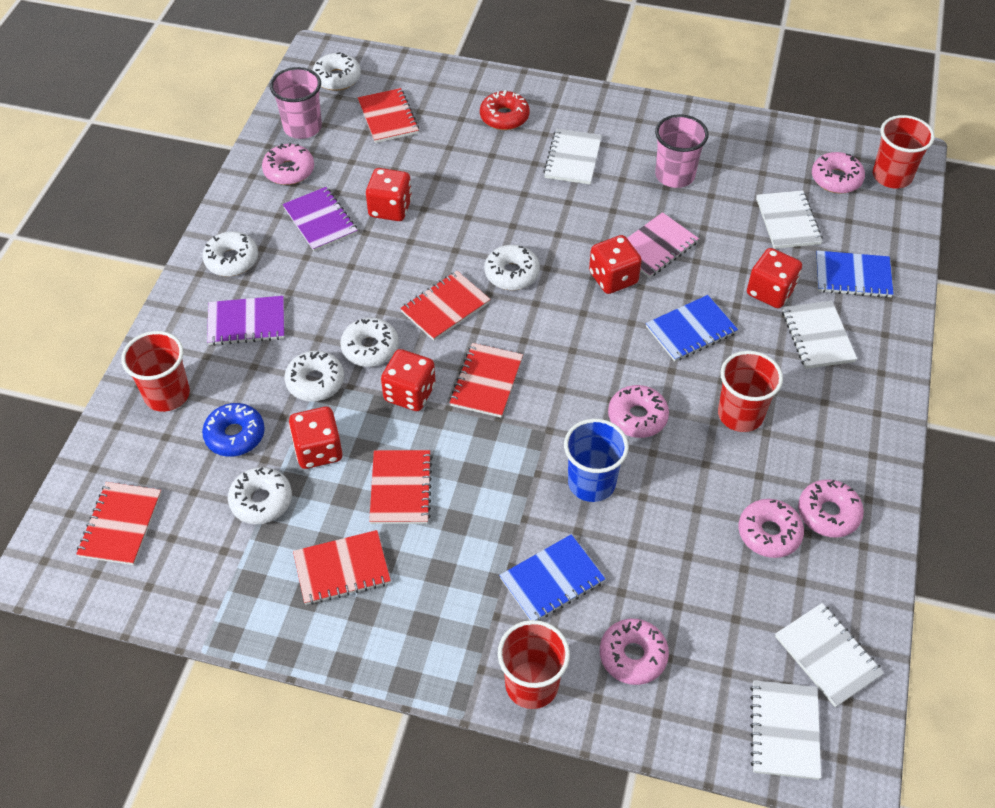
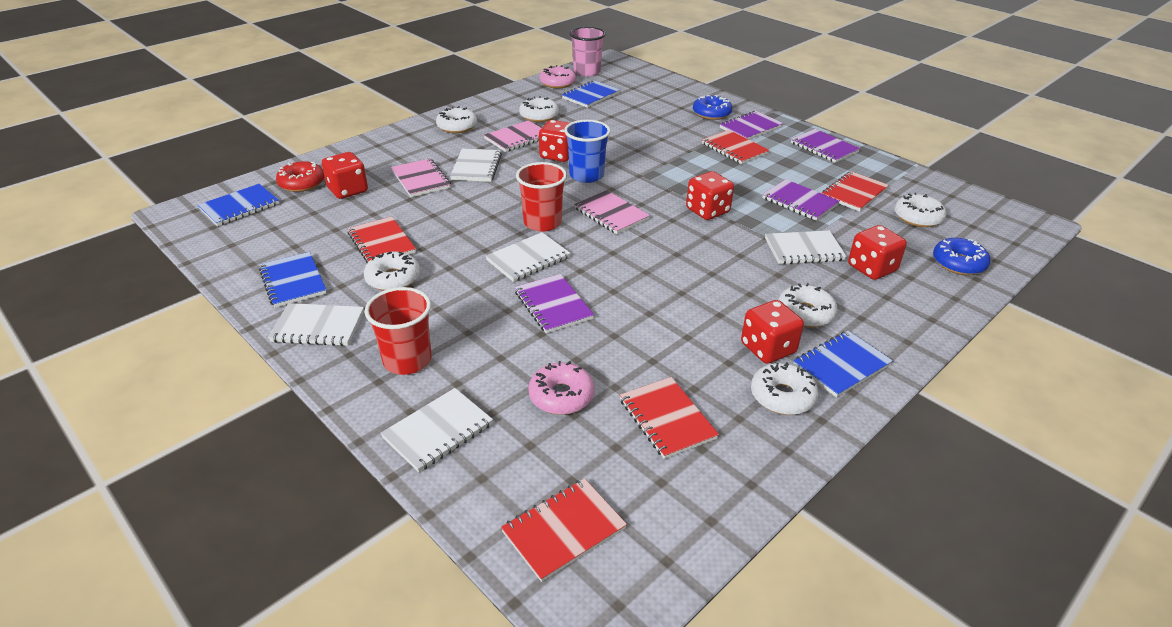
blue donut: [202,403,265,457] = 1 -> [693,95,732,120] [933,238,991,275] = 2
blue notebook: [499,534,605,621] [646,295,738,362] [816,251,894,298] = 3 -> [198,184,279,226] [259,252,327,308] [562,80,620,108] [793,331,893,398] = 4
pink cup: [270,67,322,139] [655,114,709,188] = 2 -> [570,27,606,77] = 1
pink donut: [262,143,314,185] [600,619,669,685] [608,385,669,438] [738,499,804,558] [798,479,864,538] [812,152,865,193] = 6 -> [528,361,594,415] [539,65,576,88] = 2
pink notebook: [627,212,699,278] = 1 -> [391,158,451,197] [484,120,541,152] [574,190,650,234] = 3
purple notebook: [207,296,284,346] [283,187,358,251] = 2 -> [515,274,594,334] [720,111,784,140] [762,179,840,221] [791,129,860,163] = 4
red cup: [121,331,190,412] [498,620,570,709] [718,351,783,432] [873,115,935,189] = 4 -> [364,287,432,375] [516,162,567,232] = 2
red notebook: [76,482,162,565] [293,530,391,605] [358,88,419,143] [369,450,432,524] [400,271,491,341] [449,343,523,418] = 6 -> [348,217,416,263] [501,478,627,582] [620,377,719,459] [702,130,769,164] [822,171,889,212] = 5

